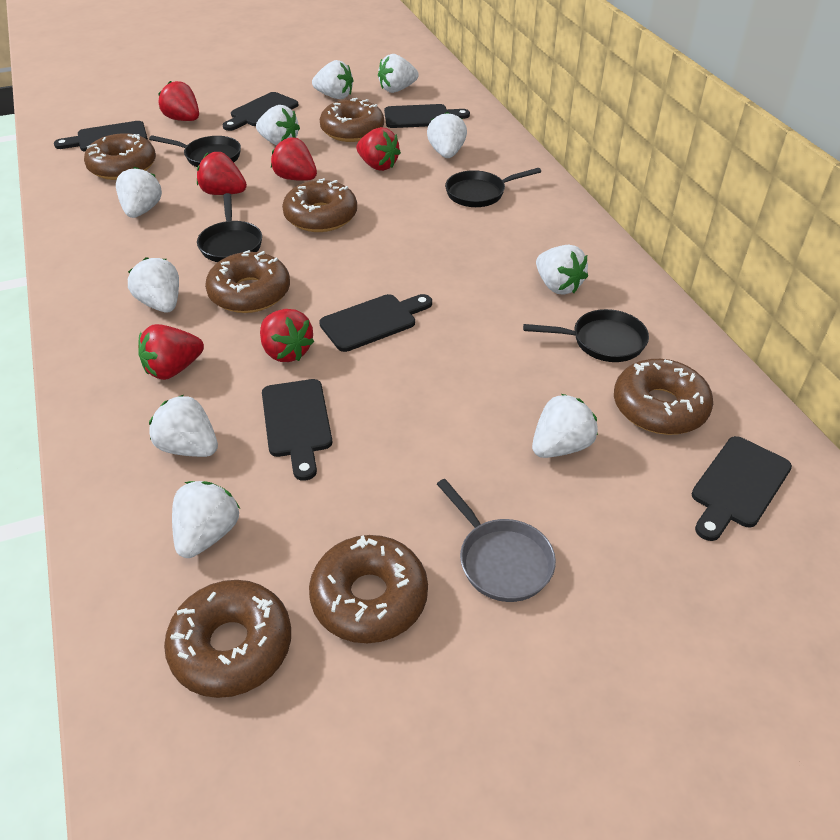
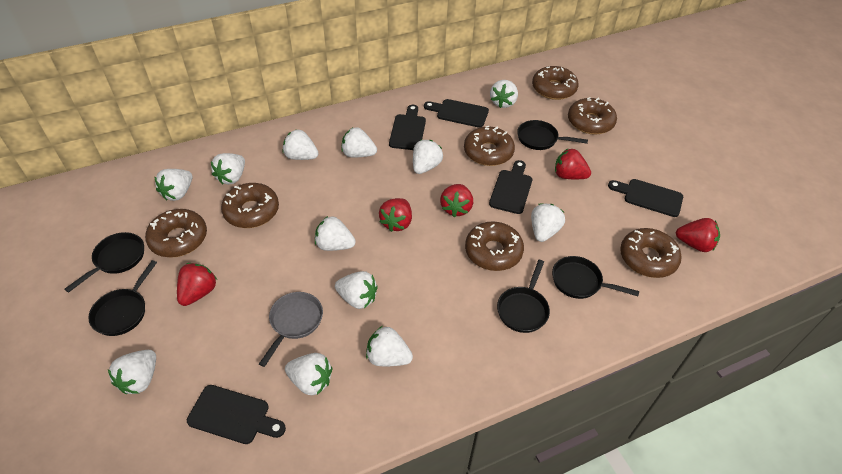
black cutting board: [54,121,148,152] [223,92,298,131] [262,379,332,481] [319,294,432,352] [384,104,470,128] [692,436,792,541] = 6 -> [187,385,286,444] [389,105,426,150] [424,99,489,128] [489,160,532,214] [608,179,683,217] = 5
black pan: [149,135,241,167] [197,193,262,262] [445,168,541,207] [523,309,649,362] = 4 -> [65,232,144,293] [88,260,157,336] [497,260,550,333] [517,120,588,150] [552,256,639,299] = 5
red strawberry: [138,324,204,380] [158,81,199,121] [197,152,247,195] [260,309,314,362] [271,137,317,181] [356,127,401,171] = 6 -> [177,263,217,306] [379,198,412,232] [440,184,473,217] [555,149,591,179] [676,218,720,252] = 5
white strawberry: [116,167,162,218] [128,257,179,312] [149,395,218,457] [172,481,240,558] [256,105,300,146] [312,60,353,99] [378,54,419,93] [427,112,467,158] [532,394,598,458] [536,245,588,295] = 10 -> [108,350,156,394] [155,169,192,201] [211,153,245,185] [282,130,318,160] [285,353,332,395] [315,216,356,251] [335,271,378,309] [342,127,377,157] [366,326,413,366] [413,140,443,174] [490,80,518,108] [531,203,565,242] = 12

